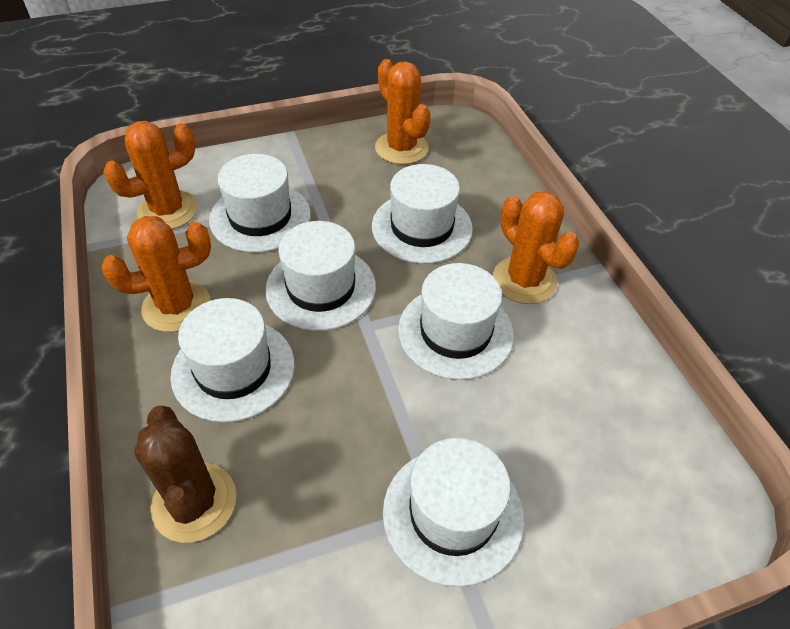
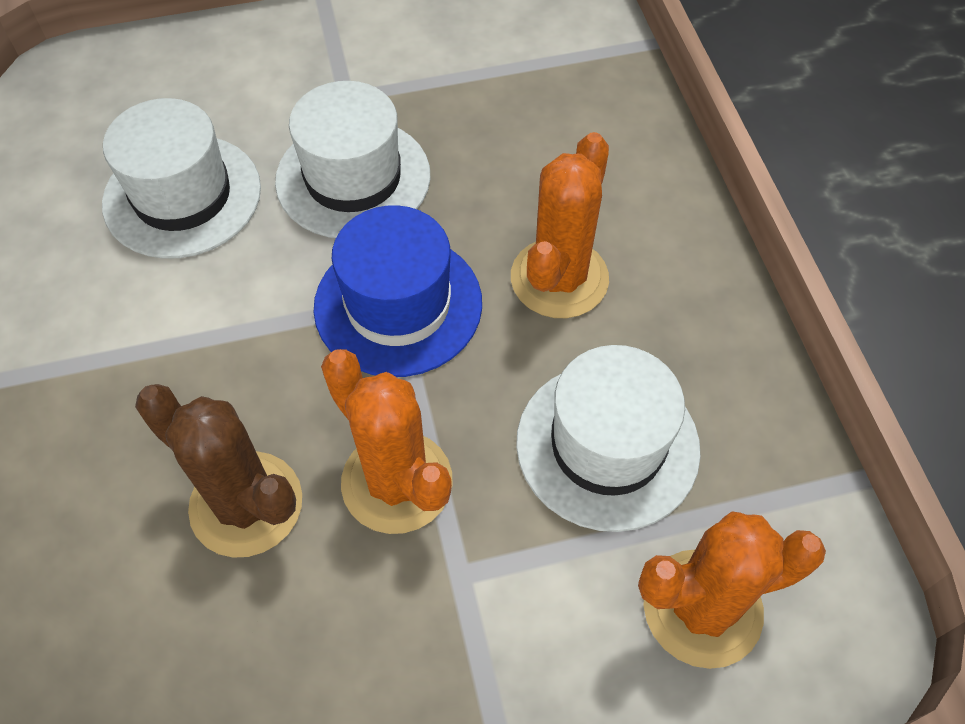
blue hat: none = 0 -> [314,205,482,377] = 1
orange cactus: [102,216,211,332] [103,121,198,229] [375,59,431,165] [493,191,580,304] = 4 -> [321,349,453,534] [511,132,609,318] [638,511,826,669] = 3
white hat: [170,298,295,422] [209,154,311,253] [265,221,376,331] [372,164,473,264] [383,438,524,587] [398,263,514,380] = 6 -> [102,98,261,259] [275,81,431,238] [516,345,701,532] = 3

